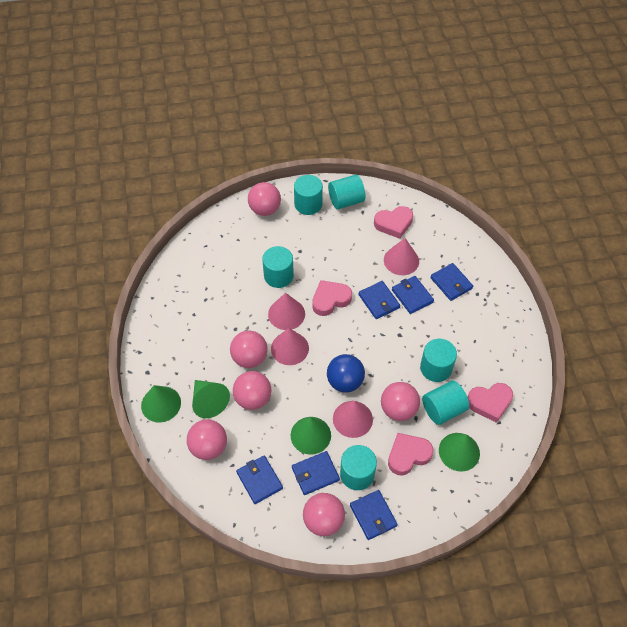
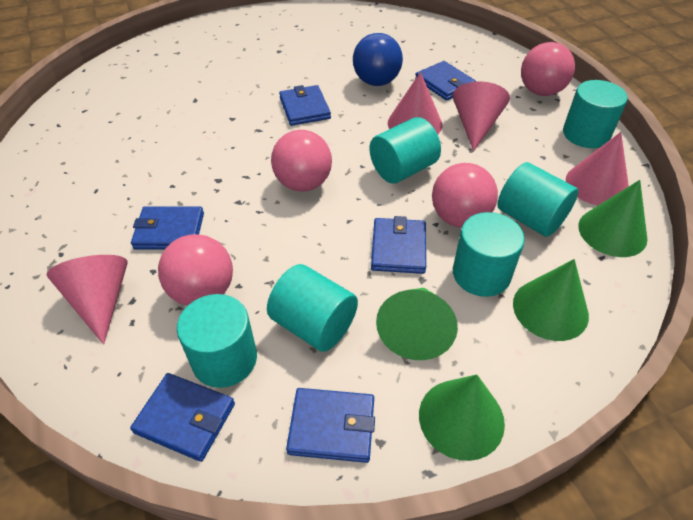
pink ball: [187,419,227,460] [230,330,268,368] [233,371,271,410] [248,182,281,216] [303,493,345,536] [381,382,420,421] = 6 -> [158,234,233,306] [271,130,332,191] [432,163,498,228] [521,42,575,96] = 4
pink heart: [312,280,352,316] [374,206,413,239] [388,433,433,476] [467,383,513,423] = 4 -> none = 0

